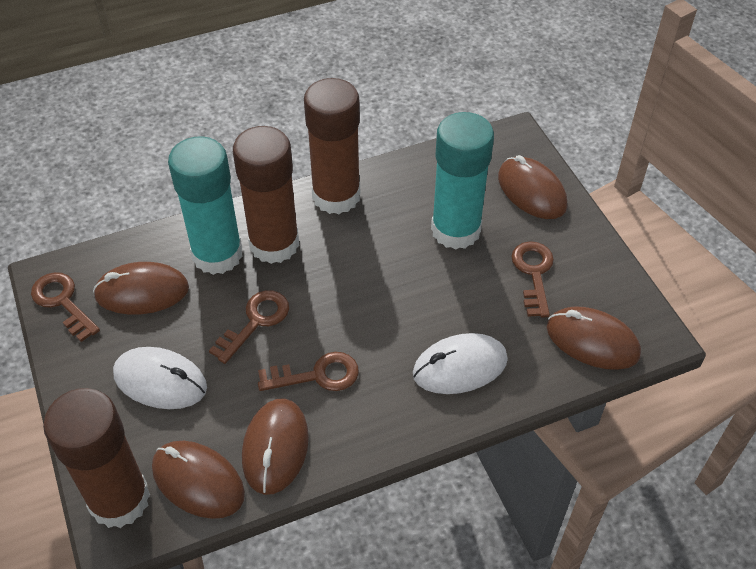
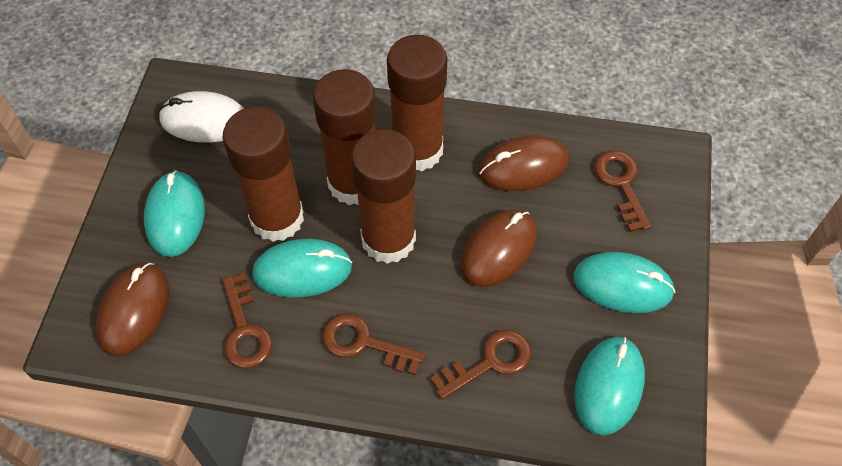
brown glue stick: [43,388,150,528] [233,126,299,264] [304,78,360,214] = 3 -> [223,107,304,242] [313,69,376,205] [351,129,416,264] [387,35,448,171] = 4
brown mouse: [93,262,189,315] [152,441,245,519] [242,398,309,495] [498,155,567,219] [547,306,641,370] = 5 -> [96,263,169,356] [460,209,537,287] [479,135,569,191] = 3
turquoise glue stick: [168,136,243,275] [431,112,494,250] = 2 -> none = 0
turquoise mouse: none = 0 -> [144,170,205,257] [252,239,352,297] [573,252,675,313] [574,337,645,436] = 4
white mouse: [113,347,207,409] [413,333,508,394] = 2 -> [158,91,244,143] = 1

